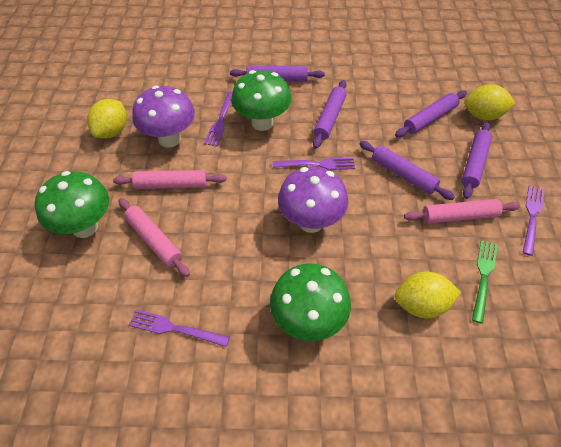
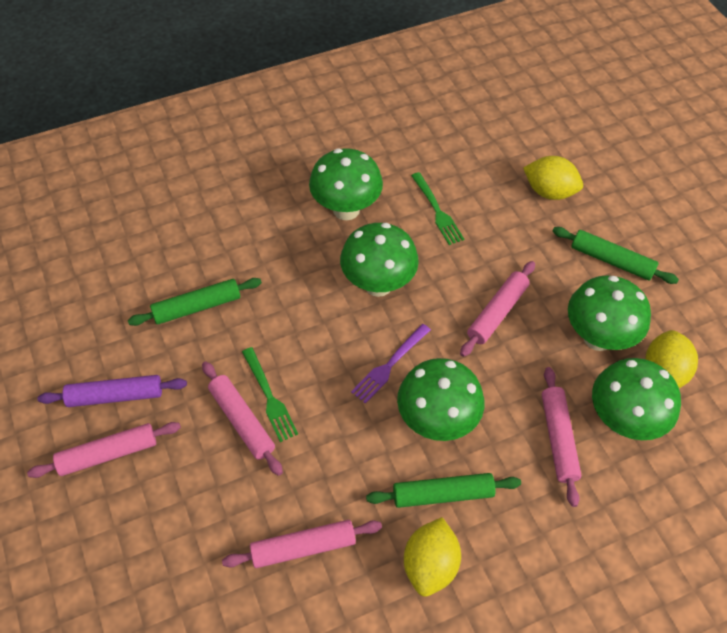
green fork: [472,240,498,324] = 1 -> [242,347,298,442] [411,172,464,245] = 2
green mushroom: [35,171,109,238] [231,70,292,131] [270,263,351,341] = 3 -> [309,148,383,220] [340,223,419,297] [397,358,484,441] [568,275,651,351] [592,358,681,440] = 5
green rolling pin: none = 0 -> [128,278,262,326] [366,473,521,508] [553,227,679,284] = 3
pink rolling pin: [113,170,227,189] [118,198,190,277] [404,199,520,224] = 3 -> [27,422,181,478] [202,361,283,476] [222,520,382,568] [460,261,535,357] [542,367,582,507] = 5
purple fork: [129,309,230,347] [204,92,232,146] [273,158,355,170] [522,185,544,256] = 4 -> [351,324,431,404] = 1
purple mushroom: [132,85,195,147] [278,166,348,233] = 2 -> none = 0
purple rolling pin: [230,65,325,82] [313,80,347,149] [359,141,455,200] [395,90,467,137] [462,122,492,199] = 5 -> [37,375,187,407] = 1

